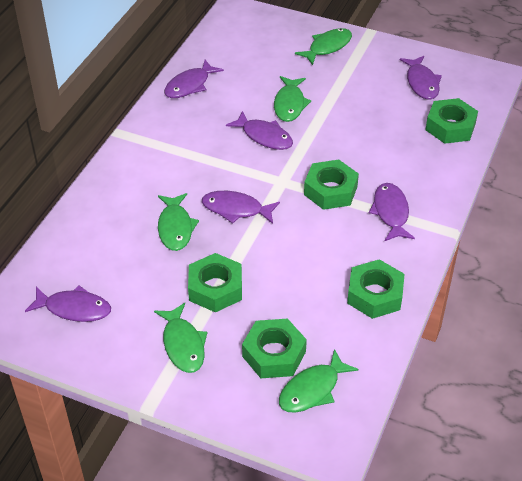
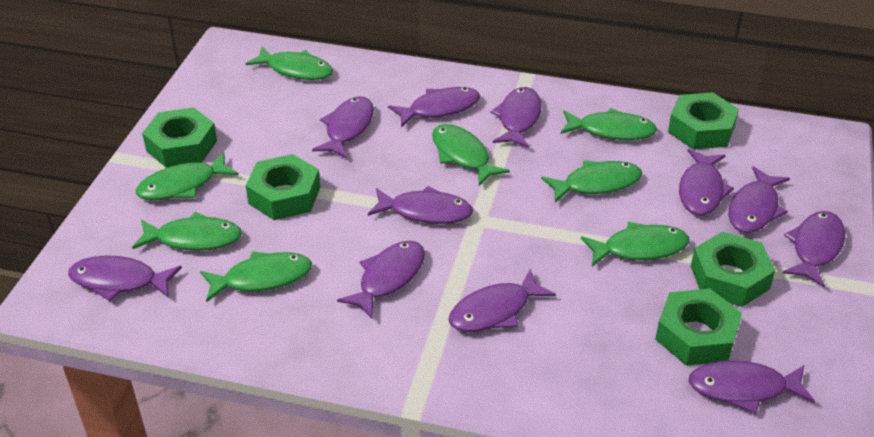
green fish: [154,303,208,373] [158,193,199,251] [274,76,311,122] [279,349,359,413] [295,28,352,65] = 5 -> [132,212,242,251] [136,152,239,200] [200,251,312,302] [245,46,333,80] [432,124,510,186] [541,160,642,203] [561,108,657,140] [581,222,690,266] = 8
purple fish: [25,285,111,322] [164,60,224,98] [202,191,280,224] [226,111,293,150] [369,183,415,241] [400,56,442,100] = 6 -> [68,255,182,301] [312,97,374,159] [337,241,425,319] [368,186,473,224] [388,87,480,128] [448,269,556,332] [490,87,542,148] [679,149,734,215] [689,360,815,414] [728,166,790,233] [783,211,845,288] = 11

